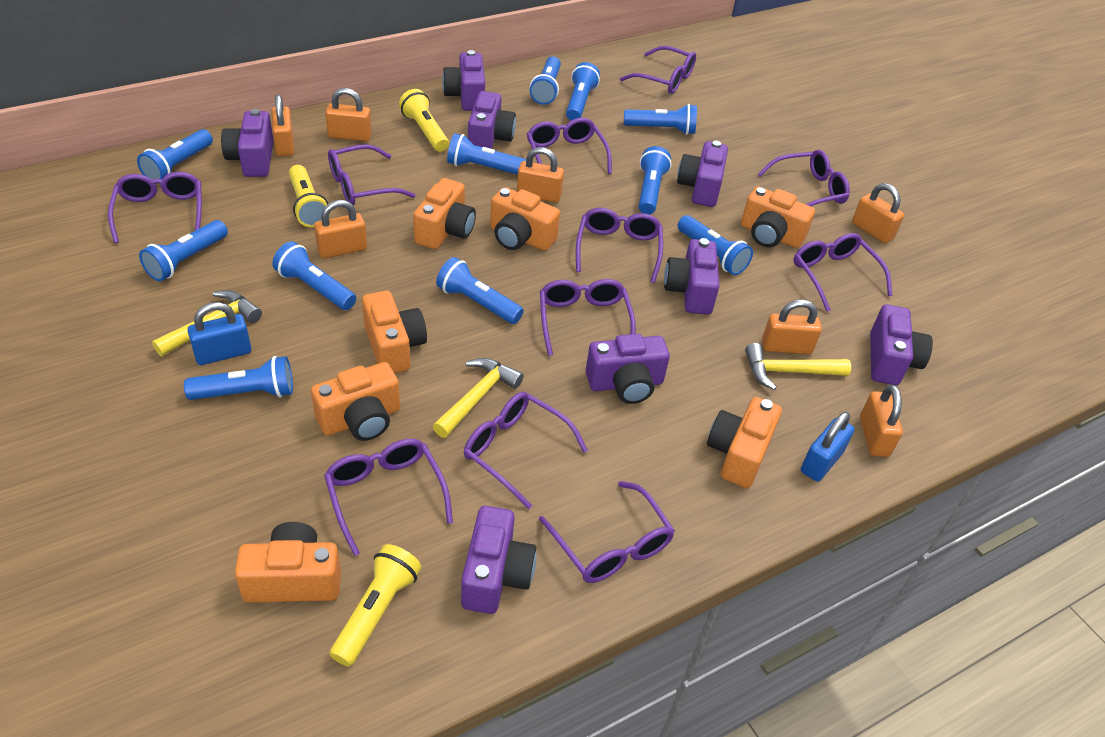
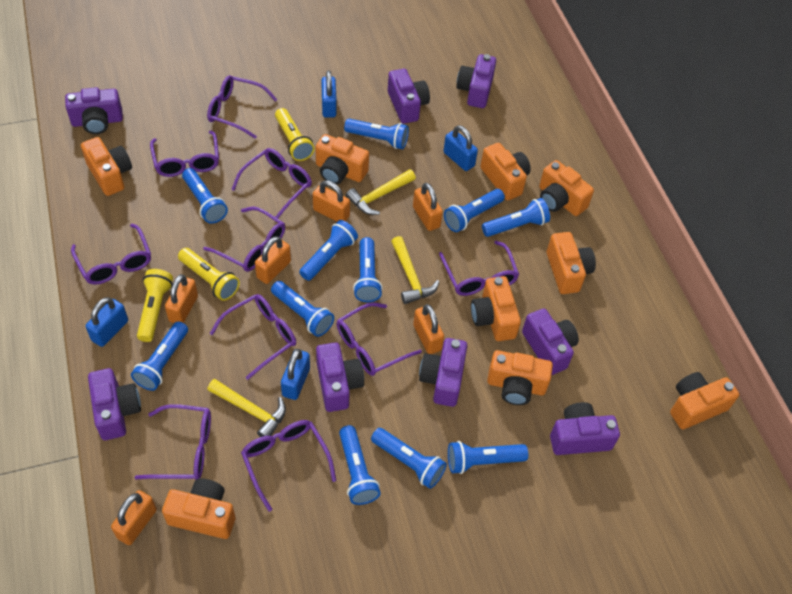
blue padlock: [187,302,251,365] [801,412,855,482] = 2 -> [85,297,128,347] [281,349,310,400] [322,71,337,118] [443,125,478,171] = 4
orange camera: [235,522,341,603] [311,362,400,441] [362,291,427,373] [413,178,476,249] [490,187,560,251] [707,397,782,488] [741,186,815,248] = 7 -> [81,137,132,196] [162,478,235,539] [315,134,369,184] [471,276,521,341] [480,143,531,200] [487,350,553,405] [539,160,594,216] [547,232,596,294] [670,372,739,429] = 9
orange padlock: [272,95,294,156] [314,200,367,259] [325,88,372,141] [517,147,564,203] [762,300,822,354] [852,183,904,244] [860,385,903,457] = 7 -> [111,490,157,545] [165,274,198,323] [255,236,291,284] [313,180,350,222] [413,183,443,231] [413,304,444,354] = 6
purple glasses: [108,172,202,243] [324,439,453,556] [328,144,415,205] [464,392,588,509] [527,118,612,174] [539,481,675,583] [540,279,636,356] [576,208,663,283] [620,46,696,94] [758,149,850,206] [793,233,892,312] = 11 -> [71,224,151,285] [135,404,211,480] [150,131,219,177] [203,206,285,272] [207,76,277,139] [209,294,296,380] [231,148,312,219] [241,420,336,512] [337,302,422,376] [439,240,519,296] = 10

